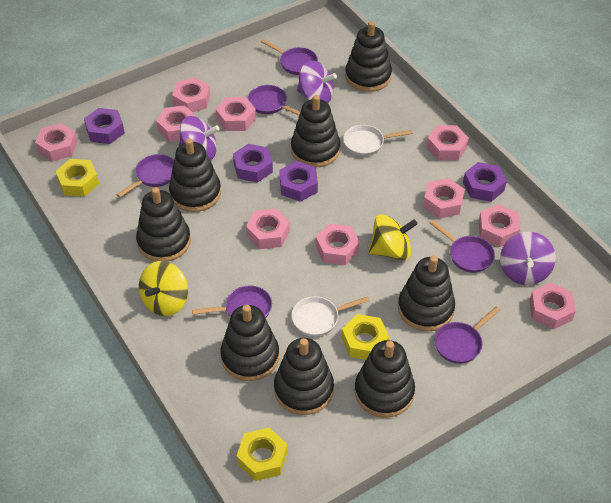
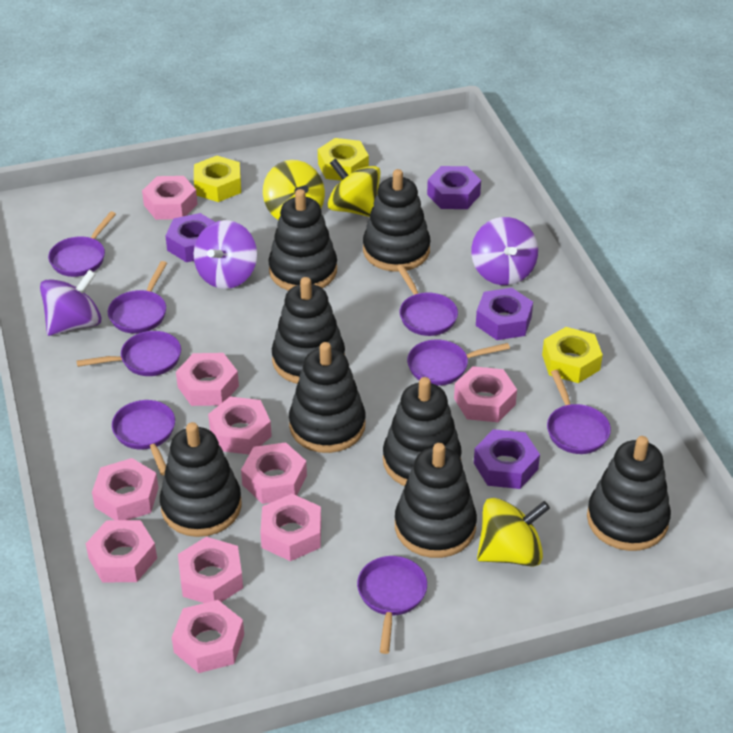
purple pan: [116,154,174,198] [192,285,272,318] [248,85,301,115] [261,39,318,75] [430,220,495,273] [435,306,500,364] = 6 -> [48,211,116,277] [76,331,181,376] [108,261,167,333] [112,400,175,475] [357,556,427,654] [397,265,458,336] [407,339,510,386] [547,370,611,454] = 8
white pan: [292,296,370,337] [343,125,413,156] = 2 -> none = 0
yellow spinning top: [139,261,188,316] [369,214,418,261] = 2 -> [263,160,325,220] [327,158,381,217] [477,498,550,567] = 3

